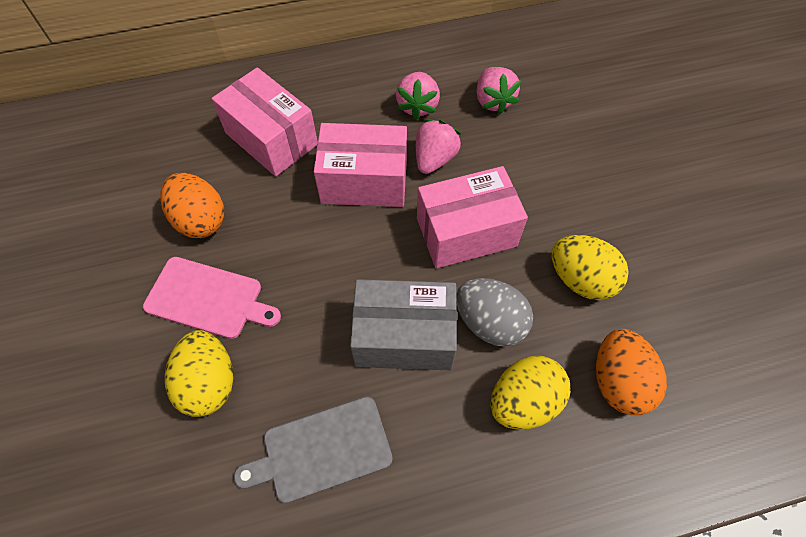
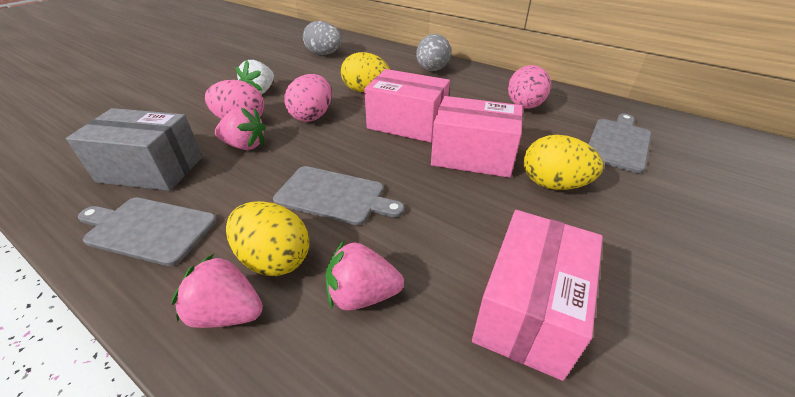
grey cutting board: [234,397,393,503] = 1 -> [78,197,217,266] [273,166,404,225] [588,113,651,173] = 3
grey egg: [456,278,533,347] = 1 -> [303,21,342,55] [416,34,451,71] = 2
orange egg: [160,173,225,238] [596,329,667,415] = 2 -> none = 0
pink cutting board: [143,257,281,339] = 1 -> none = 0
pink egg: none = 0 -> [205,80,264,119] [284,74,332,122] [508,65,551,109] = 3
white strawberry: none = 0 -> [235,60,274,94] = 1

